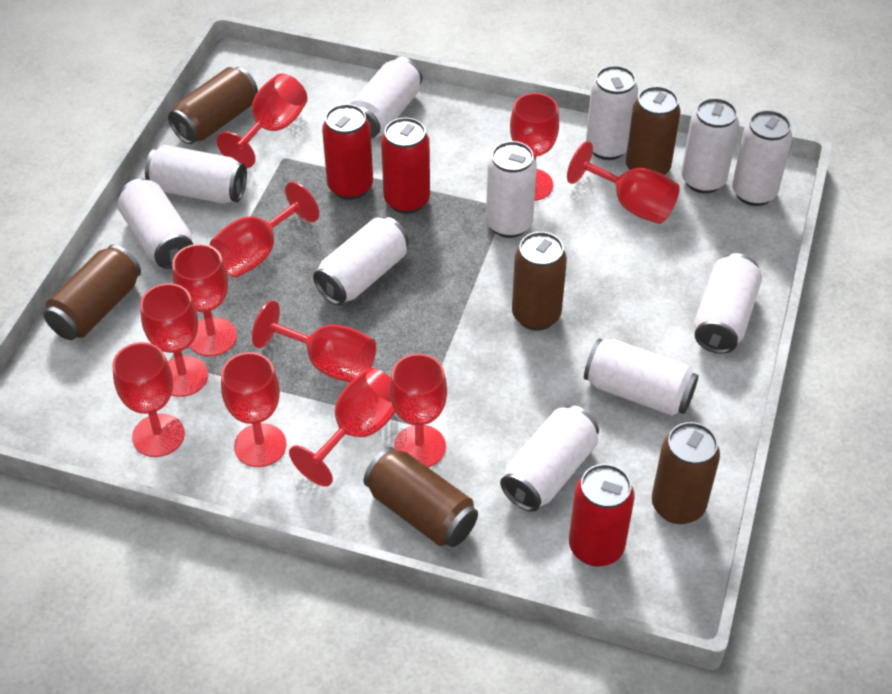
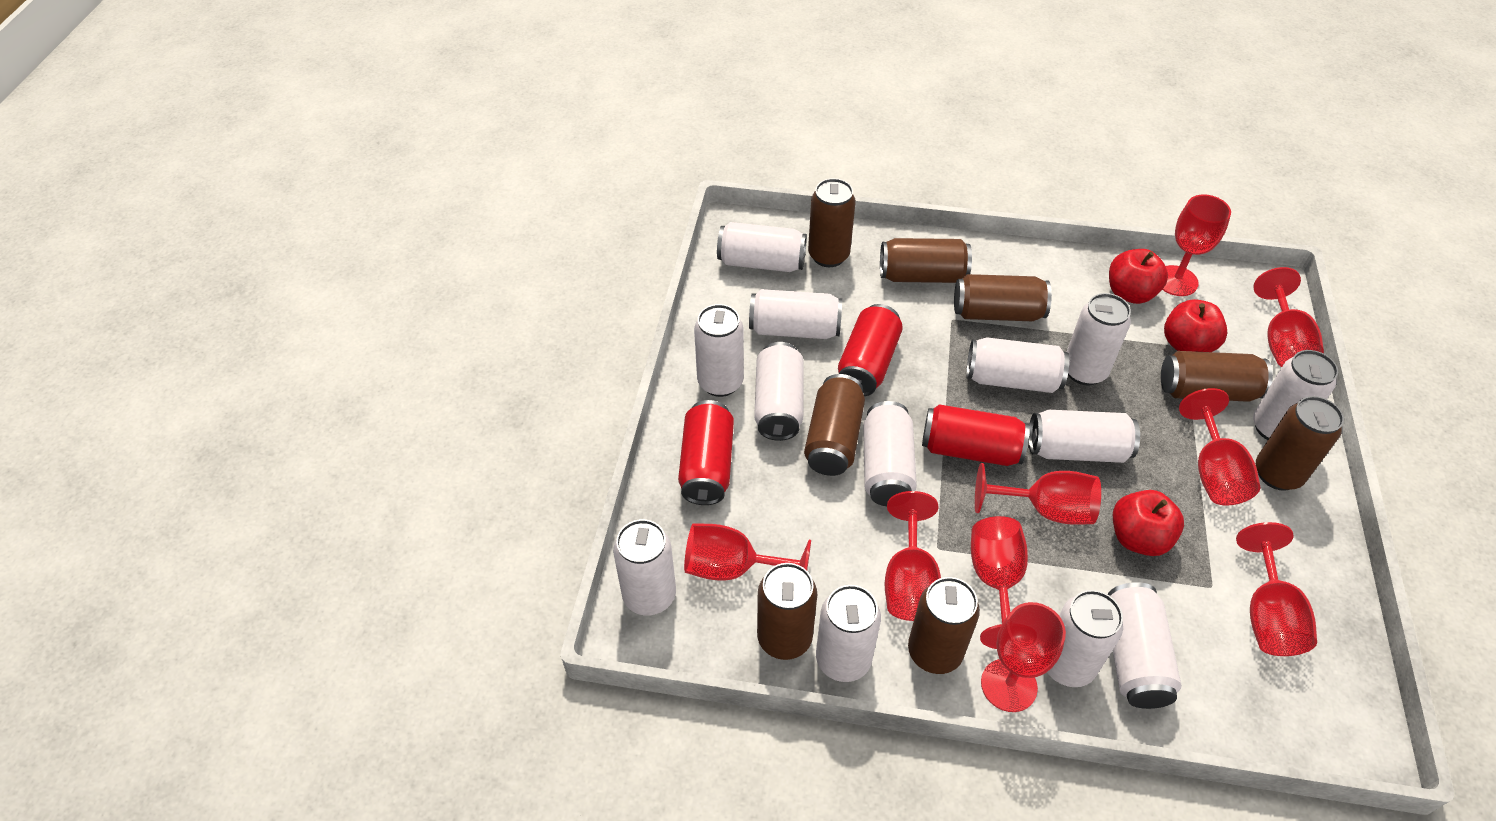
brown can: [43,245,141,340] [168,67,258,144] [364,447,478,547] [512,232,567,331] [626,86,681,175] [652,422,720,524] = 6 -> [757,563,817,660] [804,374,865,476] [808,178,856,267] [880,238,972,283] [908,577,980,674] [954,274,1052,321] [1161,351,1273,402] [1256,396,1344,491] = 8
red apple: none = 0 -> [1109,249,1168,304] [1113,490,1184,556] [1164,299,1227,352] = 3
red goblet: [112,342,185,457] [140,283,208,397] [172,244,237,356] [210,182,319,277] [217,74,308,168] [221,352,287,467] [252,300,376,383] [289,368,395,487] [389,354,447,467] [510,93,559,201] [567,141,680,224] = 11 -> [684,523,811,580] [885,491,941,621] [971,516,1028,649] [975,463,1101,525] [981,602,1066,712] [1162,194,1231,296] [1179,388,1261,505] [1236,522,1317,656] [1253,267,1324,367] = 9
white can: [117,179,193,269] [145,145,247,204] [313,217,409,305] [350,57,422,138] [486,141,537,238] [500,405,599,512] [584,338,698,416] [586,66,638,160] [681,98,739,194] [694,253,762,354] [732,110,792,206] = 11 -> [613,519,676,615] [694,304,744,397] [717,222,807,272] [749,289,842,339] [754,342,804,441] [816,585,881,682] [863,401,917,506] [966,337,1069,393] [1029,410,1140,463] [1047,590,1123,687] [1067,293,1131,385] [1108,582,1182,709] [1253,350,1338,440] = 13

